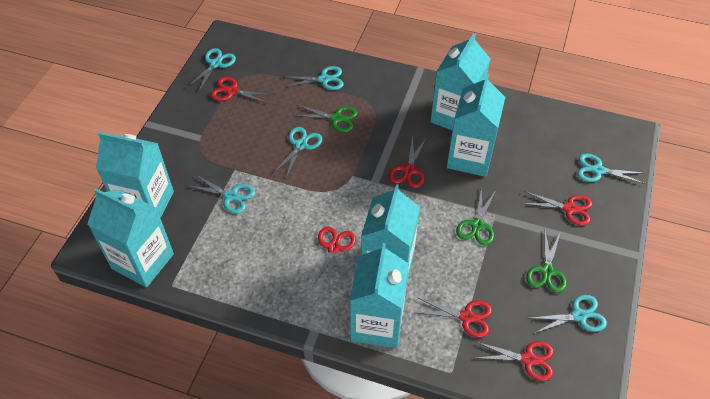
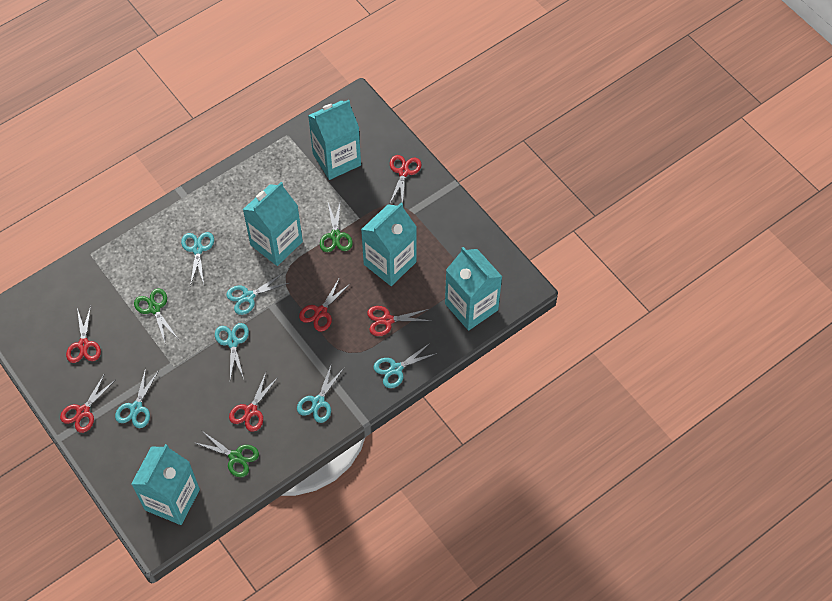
turquoise carton: [88,188,174,287] [96,132,174,218] [350,243,409,348] [361,184,420,284] [430,33,490,130] [447,74,505,177] = 6 -> [131,444,200,525] [243,182,303,266] [308,100,361,180] [361,203,417,286] [445,247,502,331] = 5

